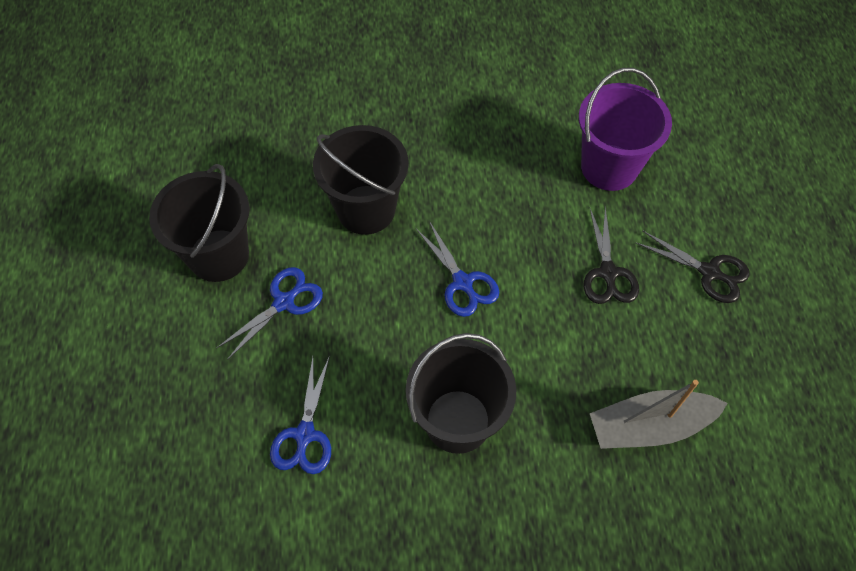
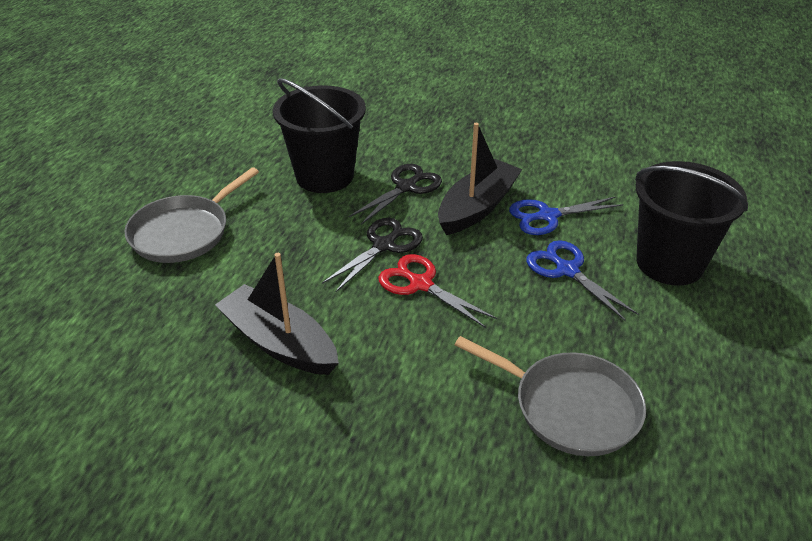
black boat: none = 0 -> [215,253,339,375] [438,123,522,235] = 2
black bucket: [149,164,249,282] [313,125,409,235] [406,333,516,454] = 3 -> [273,78,366,193] [635,161,748,285] = 2
blue scissors: [216,267,323,360] [270,356,331,474] [416,221,499,317] = 3 -> [509,197,624,235] [526,240,638,321] = 2
grey boat: [590,380,728,449] = 1 -> none = 0
grey pan: none = 0 -> [124,167,259,263] [455,336,646,456] = 2
purple bucket: [579,68,672,191] = 1 -> none = 0
red scissors: none = 0 -> [378,254,497,328] = 1

